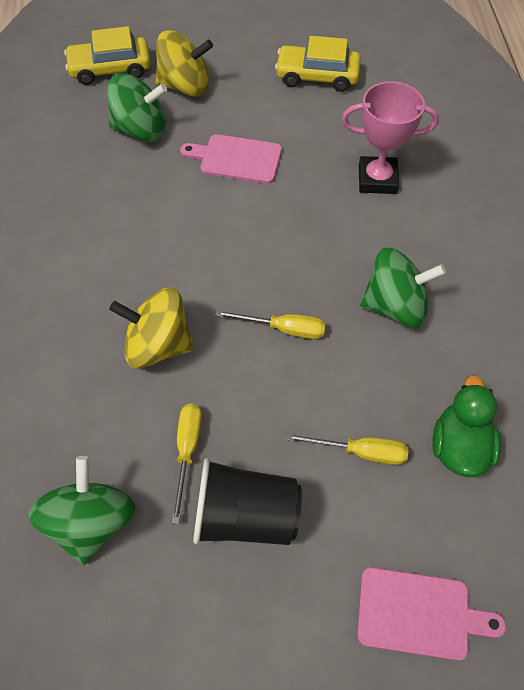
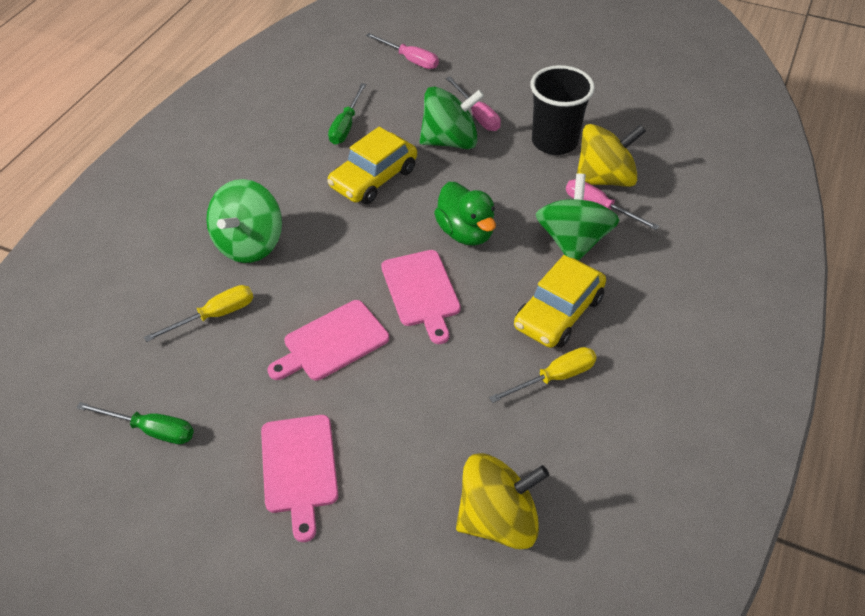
green screwdriver: none = 0 -> [76,402,194,444] [328,83,366,144] = 2
pink cutting board: [180,134,282,184] [357,567,506,661] = 2 -> [261,415,338,542] [267,300,389,380] [381,250,461,344] = 3
pink screwdriver: none = 0 -> [366,33,439,69] [446,77,501,131] [566,179,659,230] = 3
pink trophy: [342,81,439,194] = 1 -> none = 0
yellow screwdriver: [172,403,202,524] [215,310,326,339] [285,433,408,465] = 3 -> [144,285,253,342] [489,347,597,403] = 2

